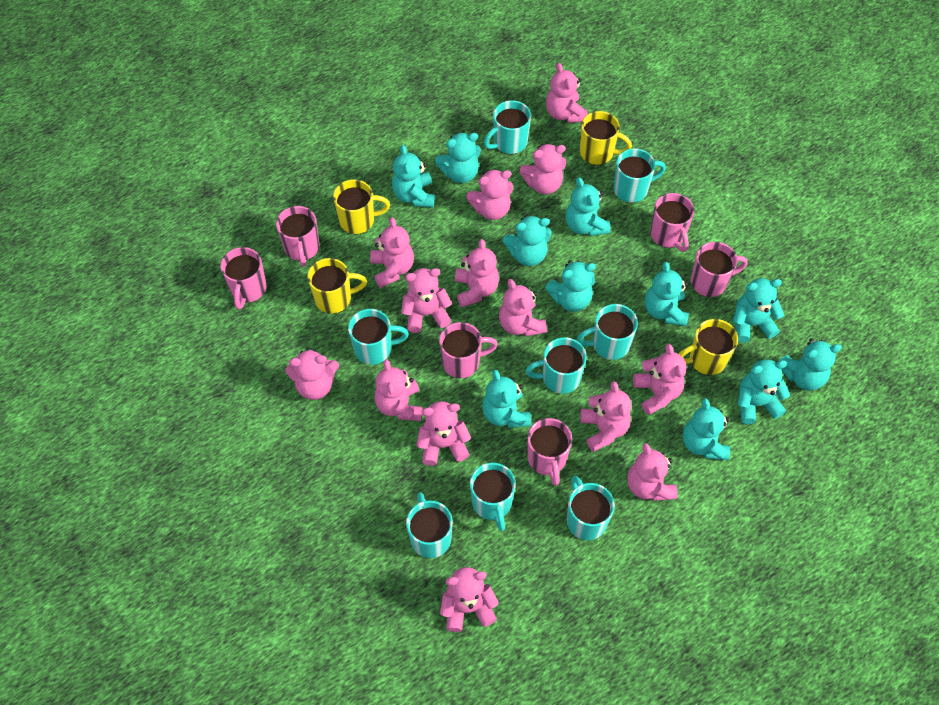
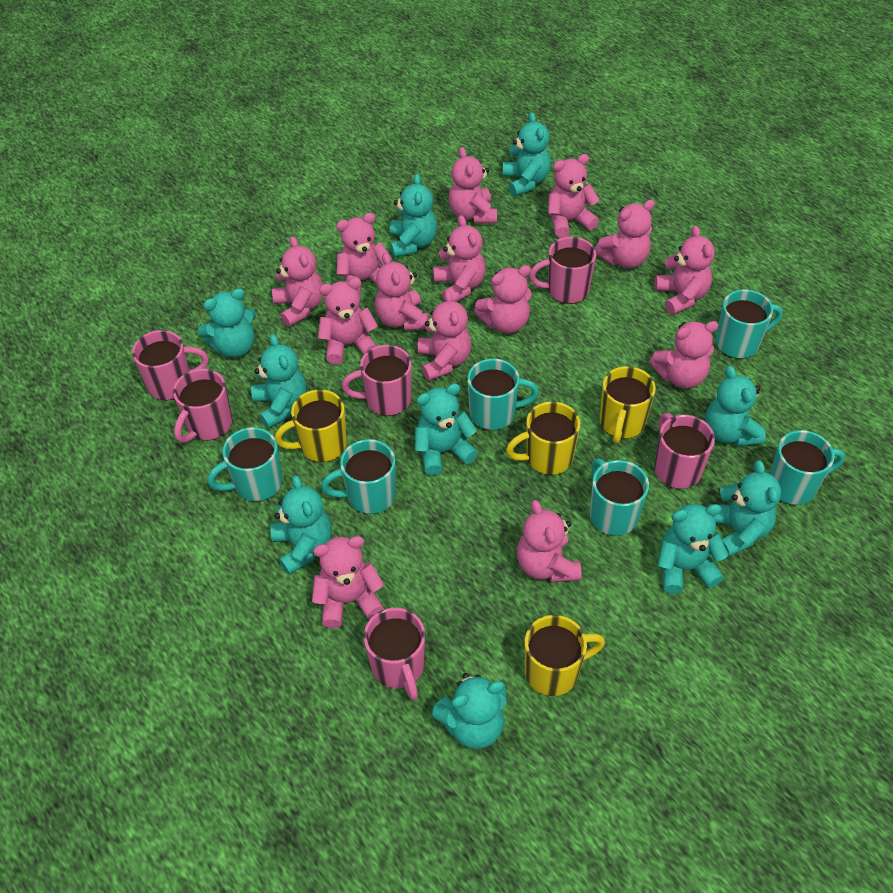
turquoise mug: [348,309,409,365] [406,492,453,558] [470,463,516,531] [484,100,531,154] [525,337,587,394] [567,476,615,540] [577,304,638,360] [614,148,666,203] = 8 -> [208,427,282,501] [321,439,396,514] [467,359,539,430] [590,459,649,536] [716,289,783,359] [769,430,845,505] = 6
turquoise teddy bear: [392,145,435,207] [435,132,481,183] [482,370,531,428] [503,215,552,266] [545,260,596,312] [566,177,611,236] [645,262,689,326] [683,398,730,460] [733,278,784,343] [737,359,790,424] [779,338,842,391] = 11 -> [198,288,256,358] [251,334,307,429] [271,475,332,575] [390,174,437,258] [415,383,478,476] [432,673,507,749] [503,112,551,196] [658,504,729,594] [705,366,766,446] [707,460,781,557] = 10

